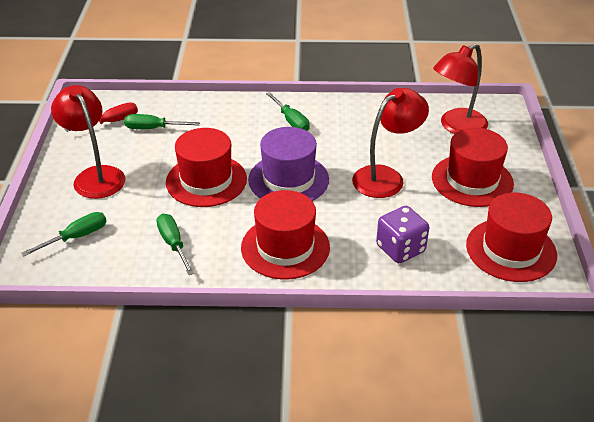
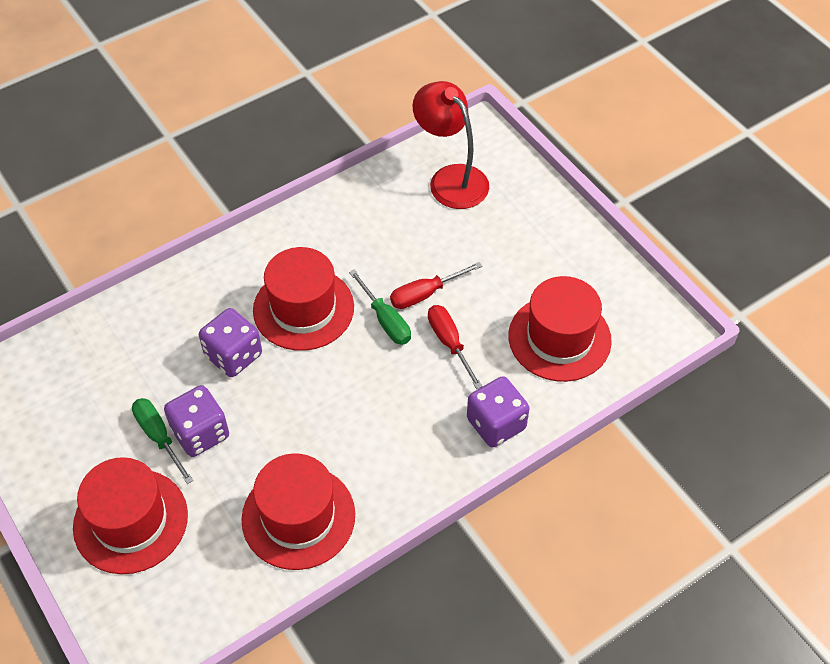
green screwdriver: [21,212,107,256] [124,114,200,129] [156,214,194,275] [266,92,310,131] = 4 -> [132,398,193,484] [349,270,411,345] = 2
purple dice: [376,206,429,263] = 1 -> [164,385,229,457] [199,308,262,377] [467,376,530,447] = 3
purple hat: [248,127,329,201] = 1 -> none = 0
red lamp: [51,85,125,199] [352,88,429,198] [433,43,488,134] = 3 -> [412,81,489,209] = 1
red screwdriver: [65,102,138,132] = 1 -> [390,262,482,309] [428,305,482,389] = 2

